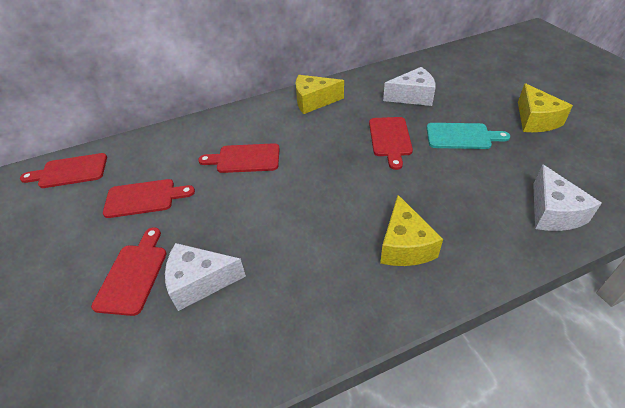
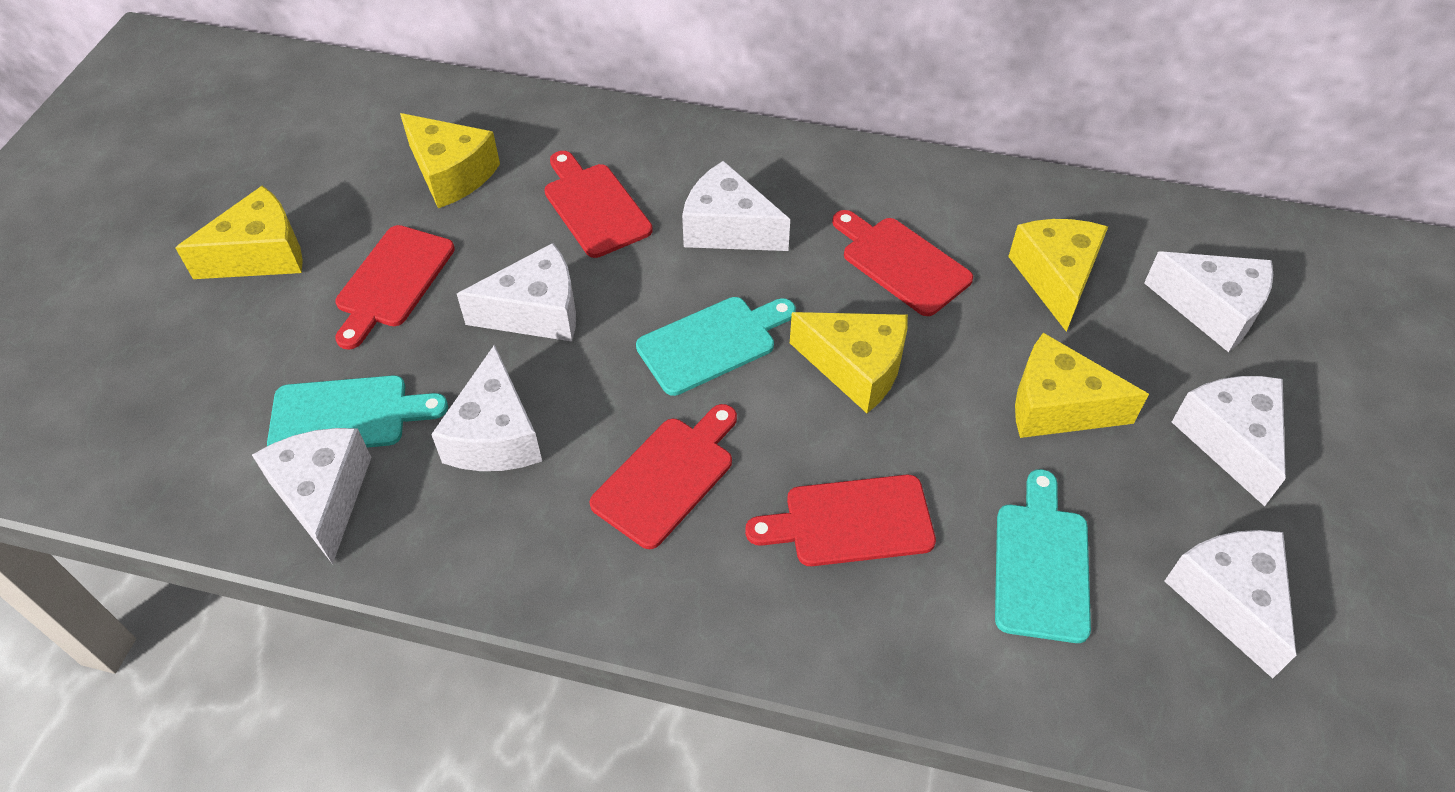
turquoise cutting board: [427,123,510,149] = 1 -> [267,375,448,448] [636,297,796,396] [995,469,1091,643] = 3
white cheese: [165,243,246,311] [383,67,436,106] [533,164,602,231] = 3 -> [252,428,371,564] [431,344,542,471] [457,243,576,342] [682,161,790,251] [1144,252,1273,352] [1165,530,1296,679] [1172,376,1286,506] = 7
yellow cheese: [296,75,344,114] [380,195,443,266] [518,83,573,132] = 3 -> [175,186,303,279] [400,113,500,208] [790,312,908,413] [1008,219,1108,332] [1015,333,1149,438] = 5

